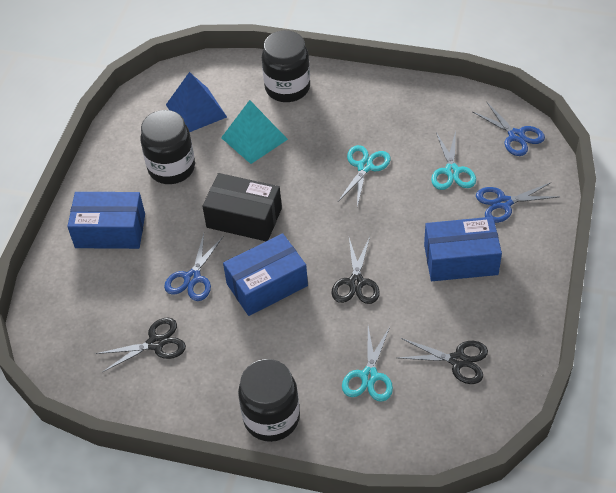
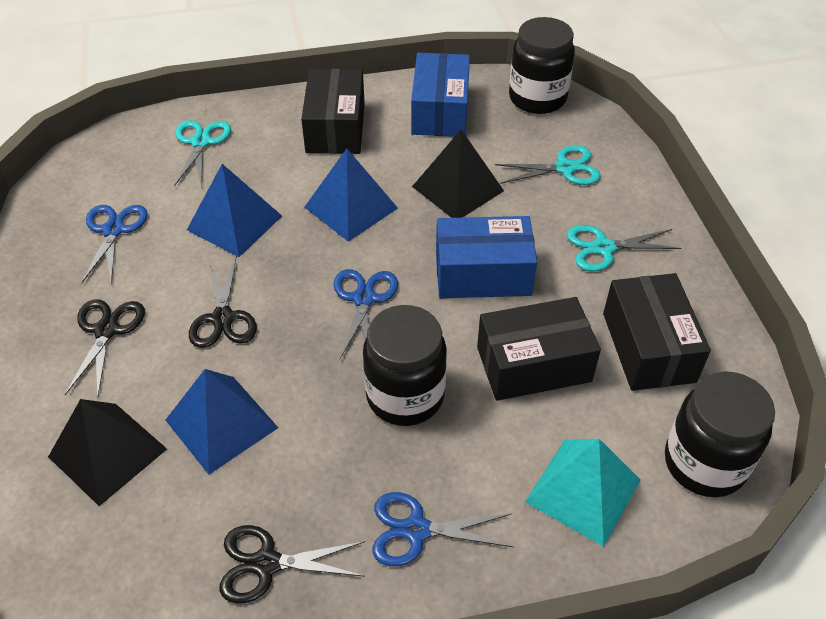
black box: [202,173,282,241] = 1 -> [301,69,365,154] [477,297,601,401] [603,273,711,391] = 3
black pyramid: none = 0 -> [48,399,167,506] [412,130,504,218] = 2
blue box: [67,192,145,249] [223,233,308,316] [424,217,502,281] = 3 -> [411,53,470,137] [436,216,537,298] = 2
blue pyramid: [166,72,227,132] = 1 -> [166,369,278,474] [187,164,282,257] [304,148,398,242] = 3

